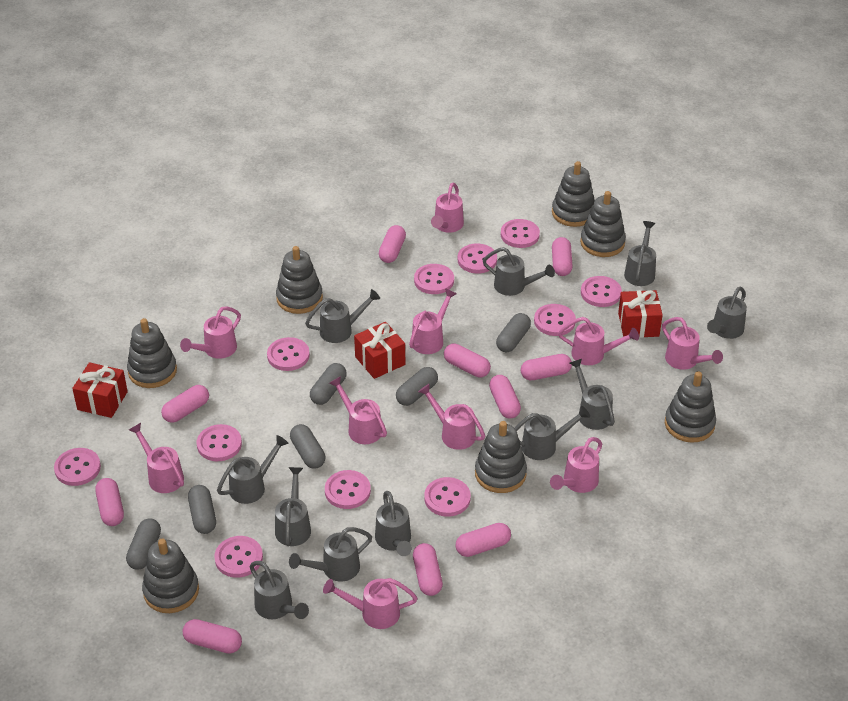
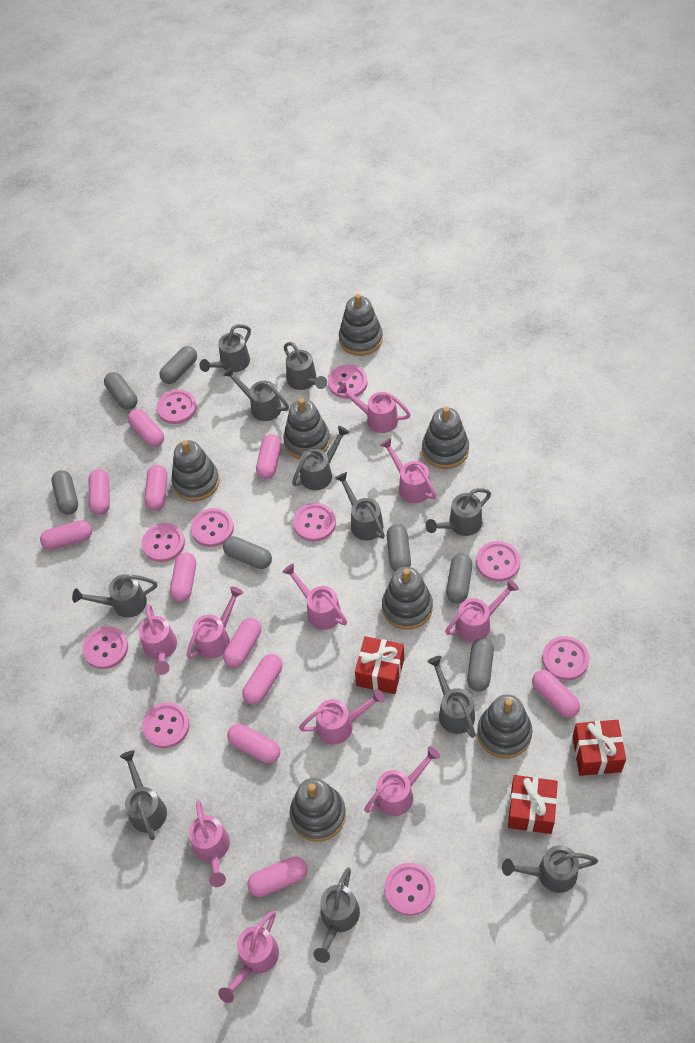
grey capsule: [126,518,161,570] [188,485,216,534] [290,424,325,469] [310,363,347,405] [396,367,438,406] [496,313,531,352] = 6 -> [51,470,78,515] [104,372,137,410] [159,346,197,384] [223,536,272,569] [387,524,411,571] [446,553,472,603] [467,638,494,692] = 7
pink button: [54,448,101,486] [197,424,242,461] [214,536,263,578] [267,337,310,371] [325,470,371,509] [414,264,454,294] [424,477,471,517] [458,244,497,274] [501,219,540,248] [534,304,576,336] [581,276,622,307] = 11 -> [83,626,128,669] [142,523,185,562] [142,702,190,748] [157,390,197,424] [191,508,234,547] [293,503,336,542] [328,365,368,399] [384,863,435,916] [476,541,520,582] [542,636,589,680] = 10
pink capsule: [95,478,124,526] [161,385,209,423] [183,619,242,654] [379,225,406,263] [413,543,443,596] [444,343,491,378] [456,523,511,557] [489,375,521,418] [521,354,572,380] [552,237,573,276] = 10 -> [40,520,92,550] [89,469,110,515] [128,409,164,447] [145,465,167,511] [170,552,196,602] [223,618,261,668] [227,724,280,763] [242,654,283,705] [247,857,307,897] [256,434,281,479] [532,670,580,718] = 11

